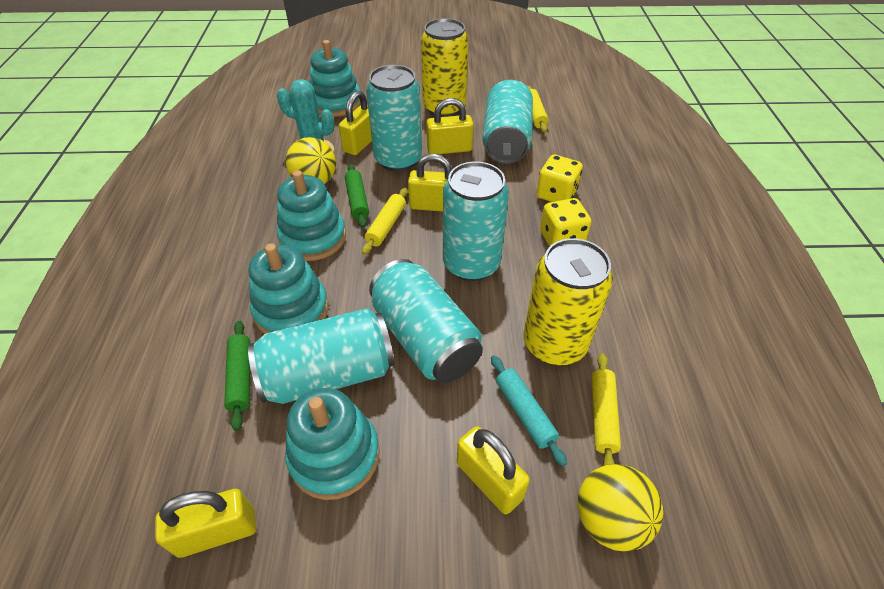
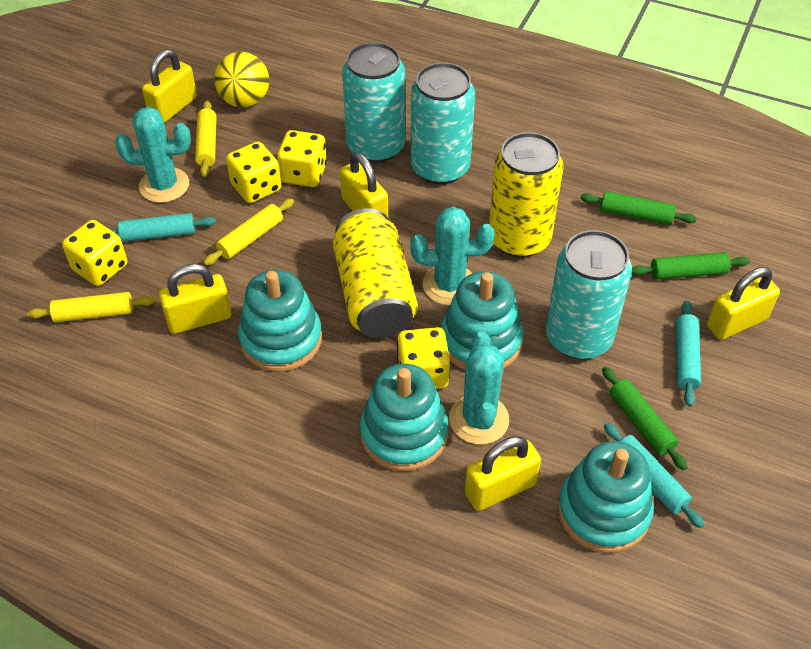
green rolling pin: [224,321,250,431] [345,164,369,228] = 2 -> [580,191,697,225] [602,367,688,470] [632,252,750,280] = 3
turquoise cactus: [277,79,334,152] = 1 -> [115,107,191,203] [410,207,494,306] [449,331,509,445] = 3
turquoise can: [248,308,394,404] [366,65,422,172] [369,259,483,383] [443,161,509,281] [482,80,533,164] = 5 -> [342,42,405,163] [410,62,475,185] [546,230,632,359] = 3
turquoise rolling pin: [491,355,567,466] = 1 -> [110,213,216,242] [604,423,704,528] [676,301,701,407] = 3
yellow ball: [286,137,336,184] [577,464,663,552] = 2 -> [214,52,269,108] = 1
yellow dice: [536,155,583,202] [540,198,591,247] = 2 -> [62,220,127,286] [226,141,281,203] [277,130,327,187] [397,327,450,389] = 4

